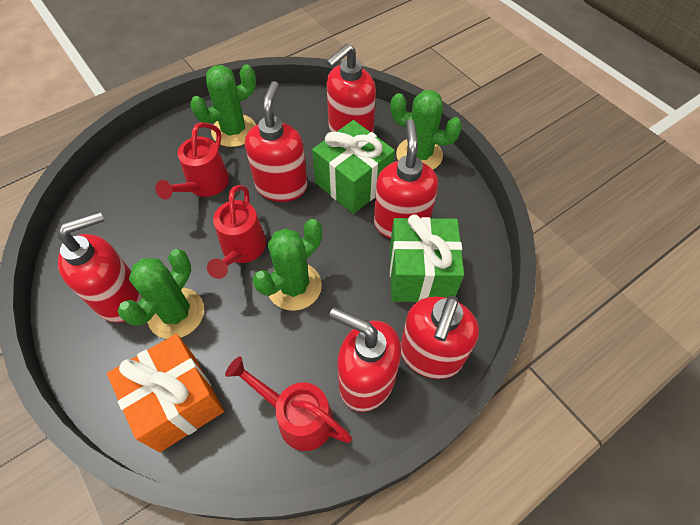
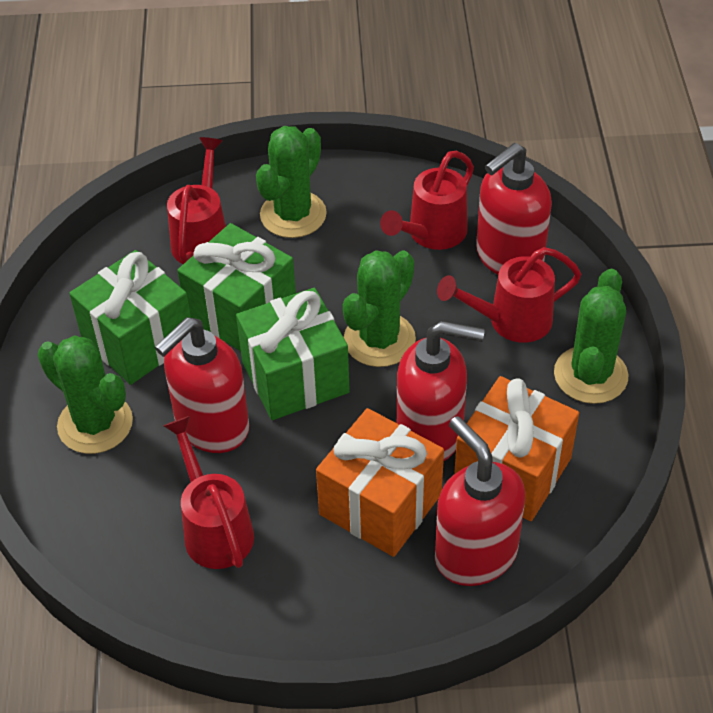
green gift: [312,120,395,214] [390,214,464,302] = 2 -> [69,250,191,385] [177,223,296,351] [236,288,350,420] = 3
orange gift: [107,334,224,452] = 1 -> [316,408,444,557] [454,376,579,521] = 2
red soap dispenser: [57,211,143,323] [245,81,308,202] [326,44,376,133] [329,307,401,412] [374,119,438,239] [401,296,479,379] = 6 -> [155,317,249,453] [397,321,485,461] [435,416,525,586] [476,143,552,275] = 4
red watering can: [155,122,229,199] [207,185,266,279] [225,356,352,451] = 3 -> [164,416,254,569] [167,137,226,264] [380,151,474,250] [437,247,581,343] = 4

